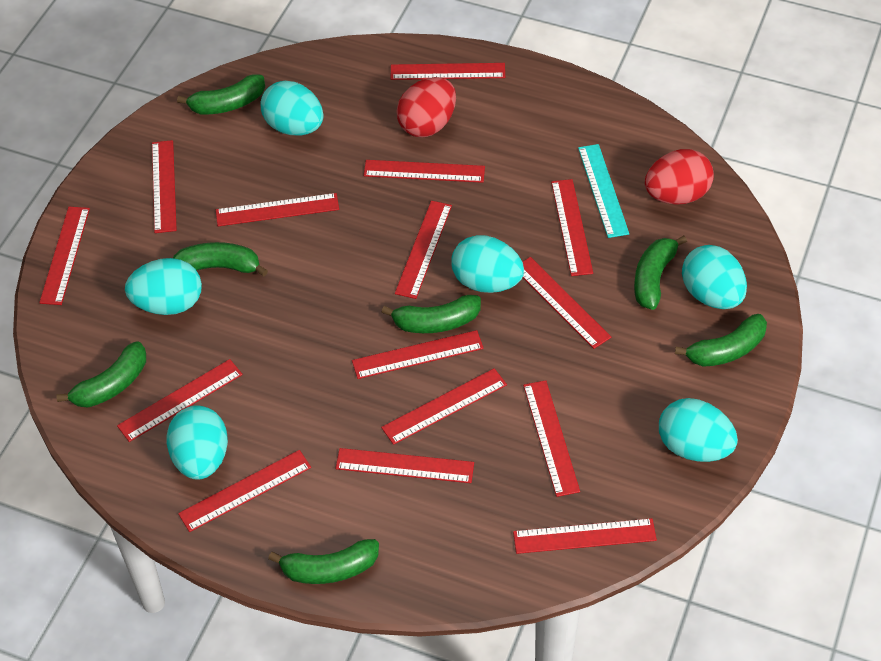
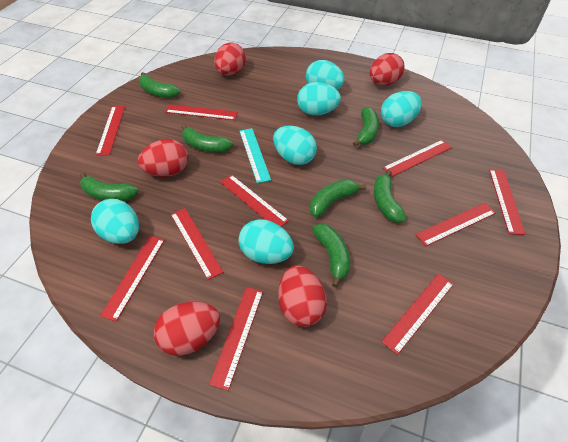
red egg: [396,77,456,137] [645,149,714,205] = 2 -> [138,139,188,177] [154,302,220,356] [214,42,246,76] [278,266,327,327] [370,53,405,85] = 5
red ruler: [39,207,90,305] [117,359,243,442] [152,140,177,233] [178,450,311,532] [216,193,339,226] [336,448,474,483] [352,330,484,379] [364,160,485,183] [381,368,507,445] [391,63,505,80] [395,201,452,299] [513,518,657,554] [523,257,611,349] [523,380,580,497] [551,179,593,276] = 15 -> [96,106,125,155] [100,236,165,322] [165,104,238,120] [171,208,224,280] [209,287,263,391] [220,175,289,227] [381,274,454,355] [383,140,452,177] [415,203,496,246] [489,169,526,235] = 10

